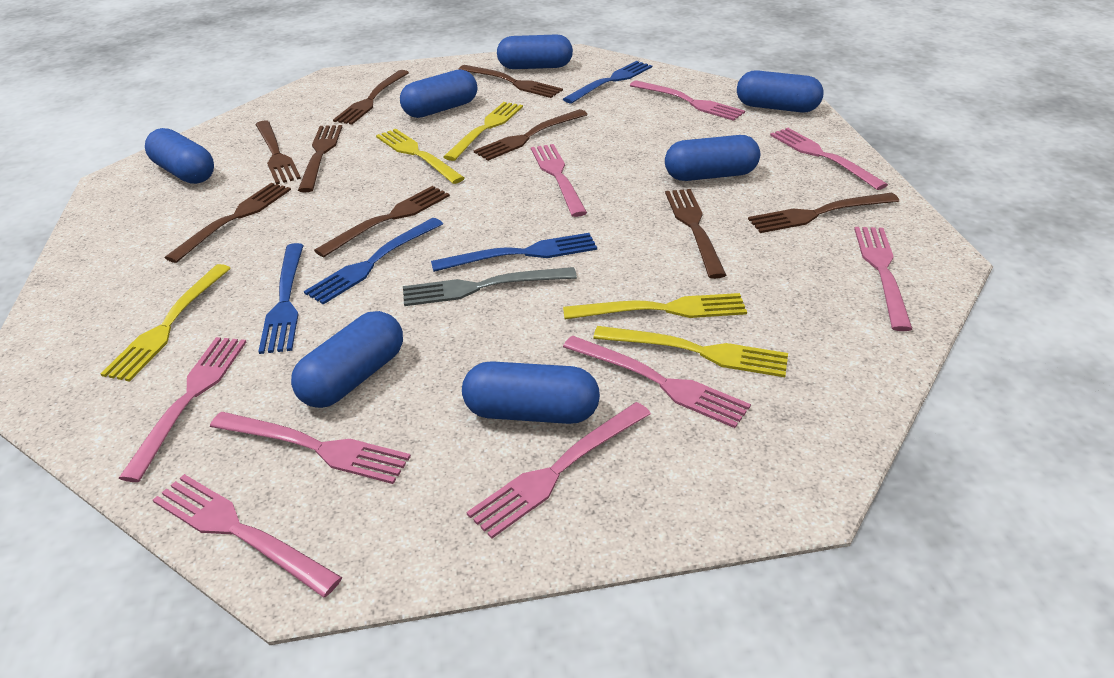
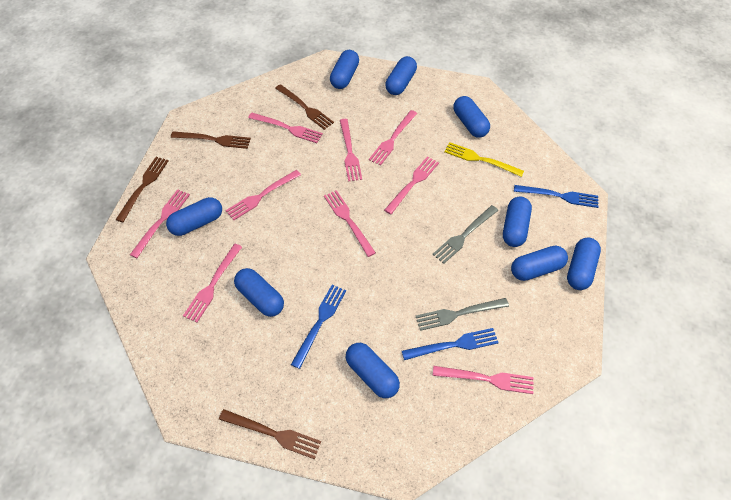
blue capsule: [145,128,214,184] [291,311,403,408] [400,69,477,118] [462,361,600,424] [497,34,573,69] [665,135,760,181] [737,70,824,113] = 7 -> [166,197,222,236] [234,268,284,317] [330,50,359,89] [346,343,400,398] [385,56,417,95] [453,96,490,138] [503,196,532,247] [511,245,568,281] [567,238,601,290] = 9
blue fork: [258,243,304,354] [304,218,443,304] [431,233,597,272] [563,61,652,104] = 4 -> [291,285,346,369] [402,328,499,360] [514,185,598,208] = 3
brown fork: [164,183,291,263] [255,121,301,184] [298,125,342,192] [314,186,450,257] [333,70,409,125] [458,65,563,98] [474,109,588,161] [665,189,726,279] [748,193,899,233] = 9 -> [116,157,169,222] [171,131,251,149] [219,409,321,459] [275,84,334,130] = 4
grey fork: [403,267,577,306] = 1 -> [416,298,509,331] [432,205,498,264] = 2
yellow fork: [101,264,231,382] [376,129,465,184] [444,102,523,161] [563,293,747,319] [593,326,788,377] = 5 -> [444,142,524,177] = 1

